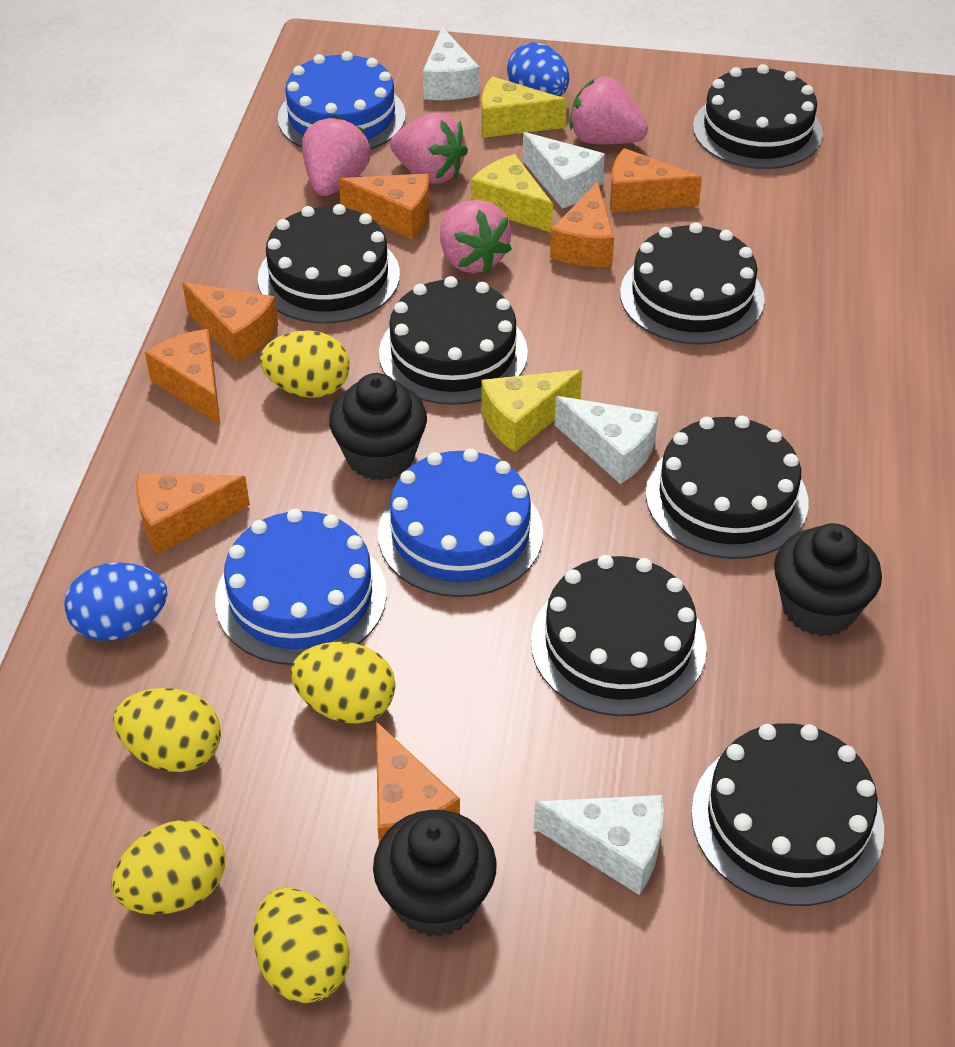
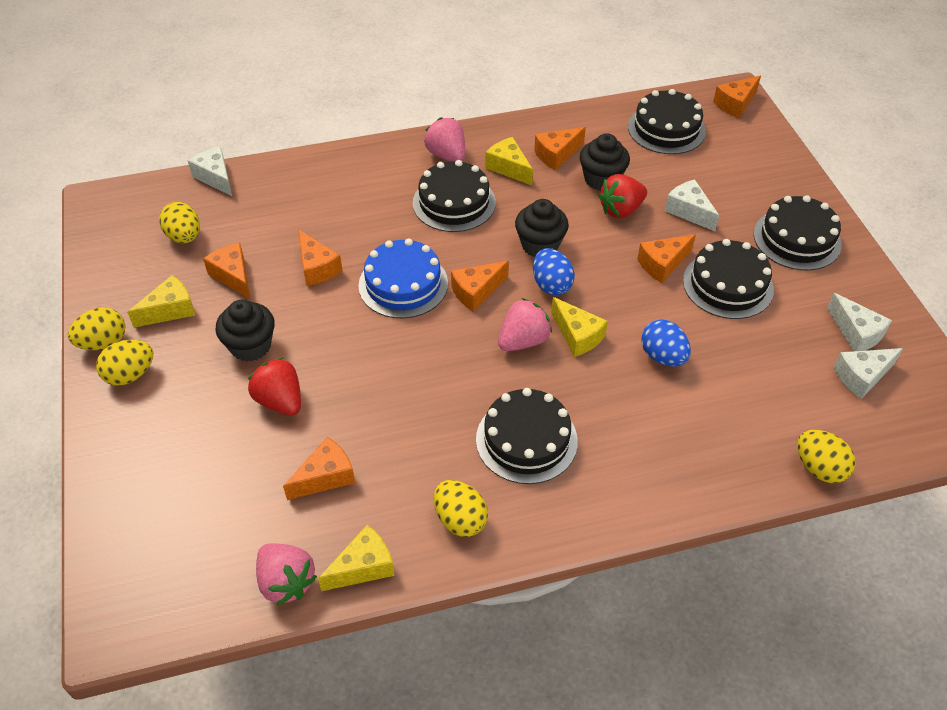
black cake: [258,204,400,323] [379,276,528,405] [531,555,707,716] [620,222,765,344] [645,416,808,559] [691,723,884,906] [693,64,823,169] = 7 -> [413,160,496,232] [476,388,578,484] [628,89,706,154] [683,239,774,319] [754,195,842,270] = 5
blue cake: [215,509,387,665] [278,51,406,150] [378,449,543,597] = 3 -> [358,238,448,318] = 1
pink strawberry: [302,115,371,196] [390,113,468,184] [440,200,512,274] [570,77,648,144] = 4 -> [256,543,317,606] [424,117,465,162] [498,298,552,351] = 3
red strawberry: none = 0 -> [248,358,301,416] [598,174,647,218] = 2
yellow cheese: [471,154,553,232] [481,370,582,452] [482,76,567,138] = 3 -> [127,275,195,328] [318,524,395,591] [485,137,533,185] [551,297,608,357] = 4

